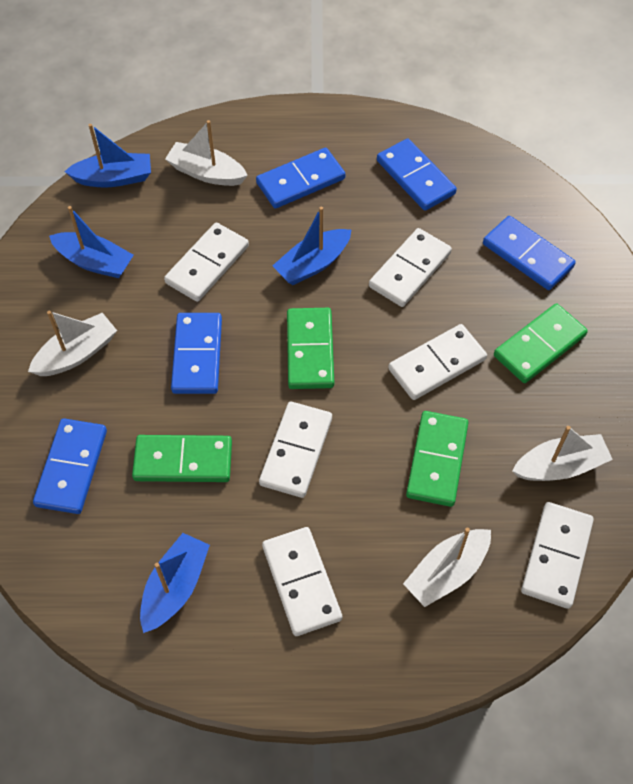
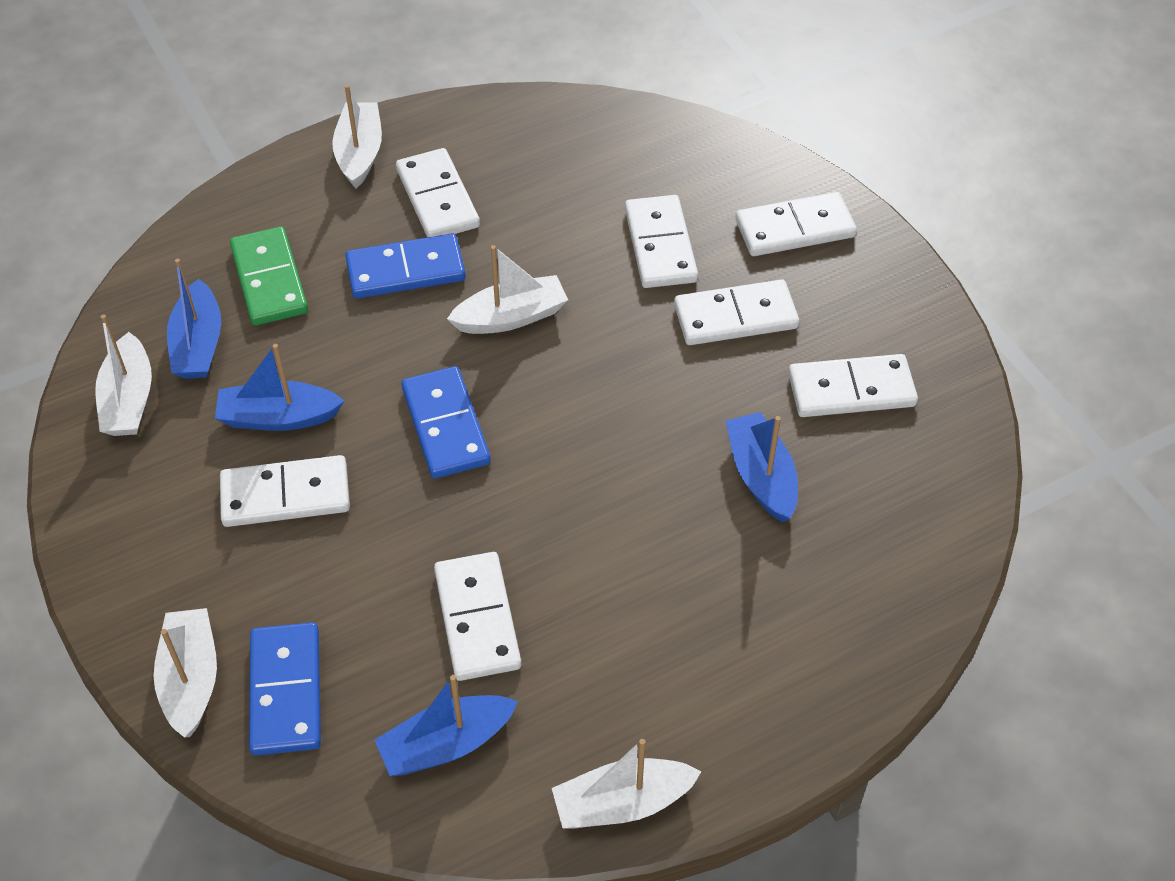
blue domino: [33,418,107,514] [171,313,222,394] [256,148,345,209] [377,138,457,211] [483,216,576,290] = 5 -> [249,622,321,756] [345,234,466,299] [401,366,491,478] = 3
green domino: [132,435,232,482] [287,308,334,389] [406,411,469,507] [494,303,588,383] = 4 -> [230,227,308,326] = 1
white boat: [28,311,117,376] [165,120,248,186] [403,528,491,607] [512,426,613,481] = 4 -> [95,314,152,436] [154,608,217,738] [332,85,382,188] [447,245,568,334] [552,739,702,828] = 5
white domino: [164,222,249,302] [259,402,332,498] [262,527,342,636] [369,228,452,307] [388,324,487,400] [521,502,594,609] = 6 -> [220,455,350,527] [396,148,480,237] [434,552,521,681] [625,195,698,288] [674,279,799,345] [735,192,857,256] [788,354,918,417] = 7

